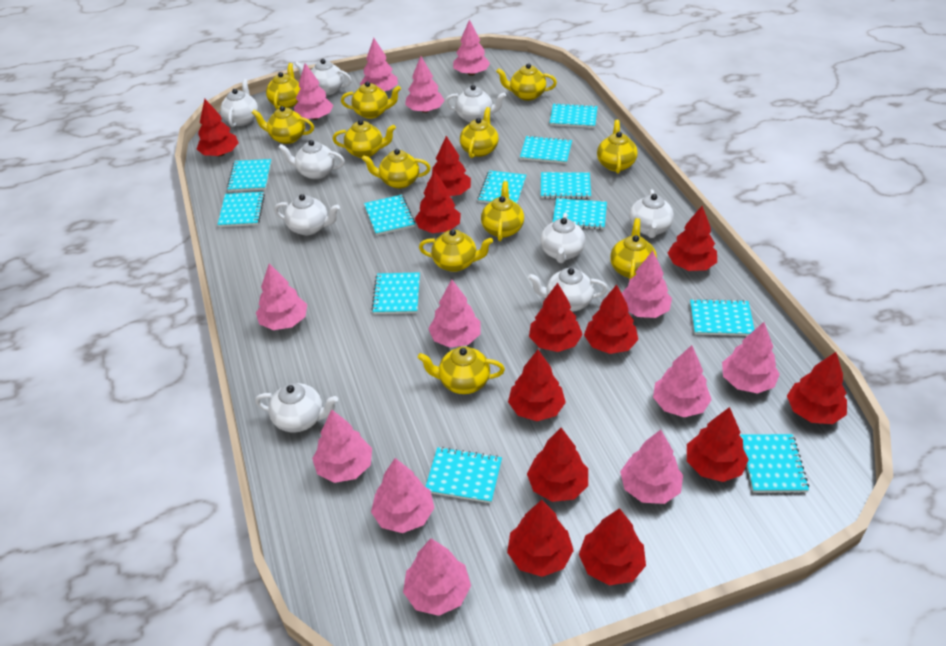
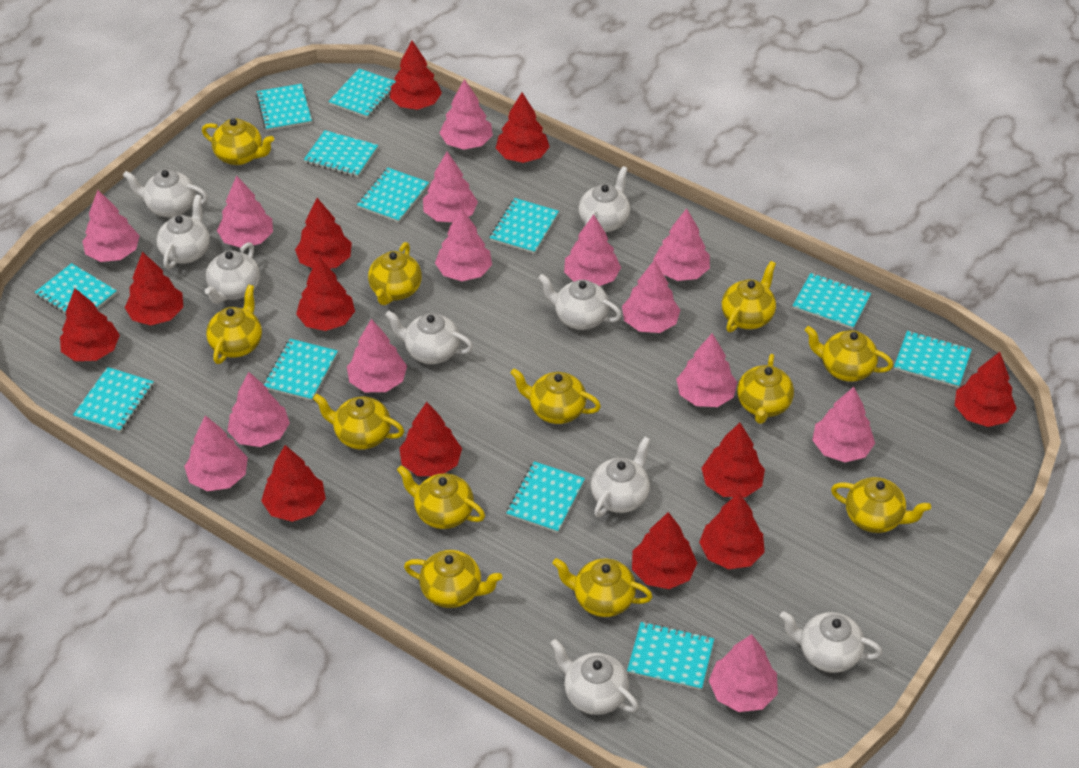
pink tree: [256,263,307,330] [294,63,333,120] [312,409,372,483] [360,38,398,91] [371,458,434,533] [403,538,471,616] [405,56,445,113] [428,279,481,348] [453,20,490,76] [620,430,683,504] [622,251,672,318] [653,345,712,417] [722,322,780,394] = 13 -> [82,190,140,262] [184,415,248,491] [217,175,273,248] [227,372,290,447] [347,319,407,392] [423,152,478,222] [435,208,492,281] [439,79,493,150] [564,214,621,286] [622,260,680,333] [653,208,710,281] [676,333,737,407] [709,634,778,712] [812,387,875,462] = 14

